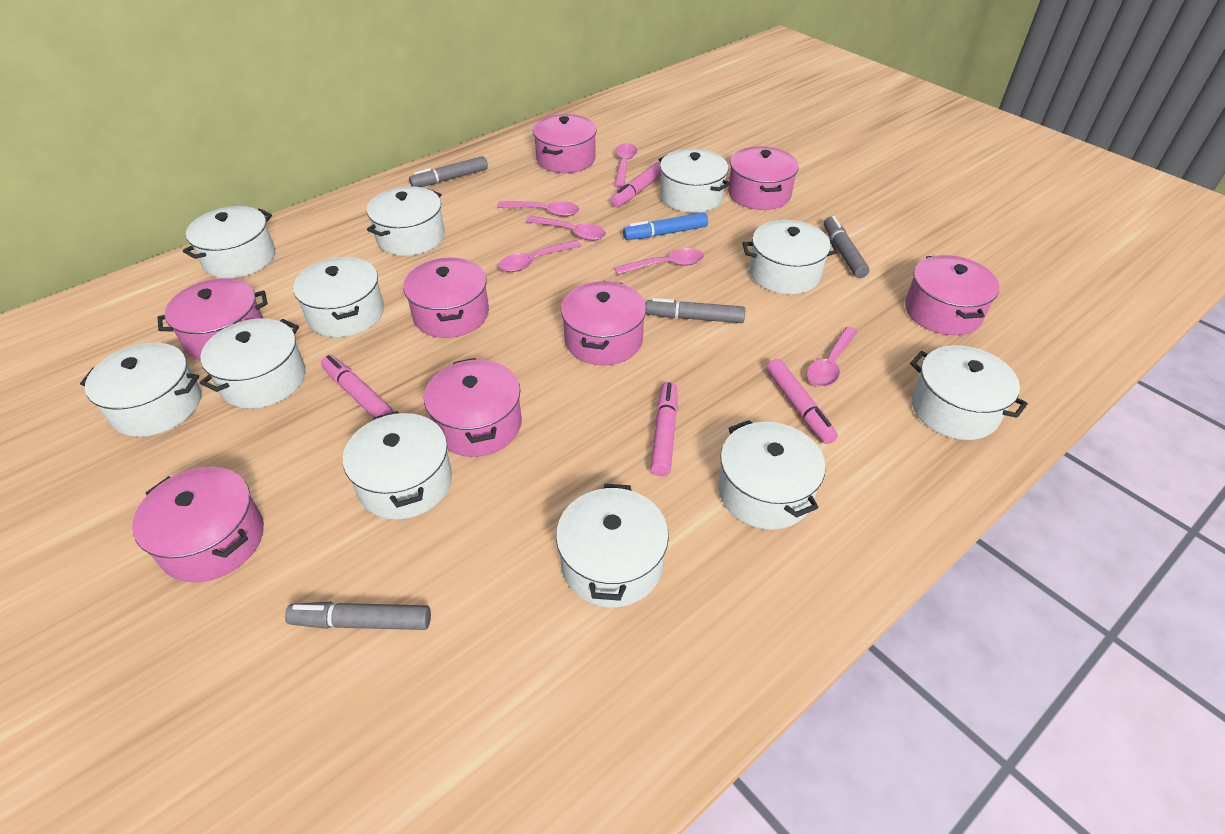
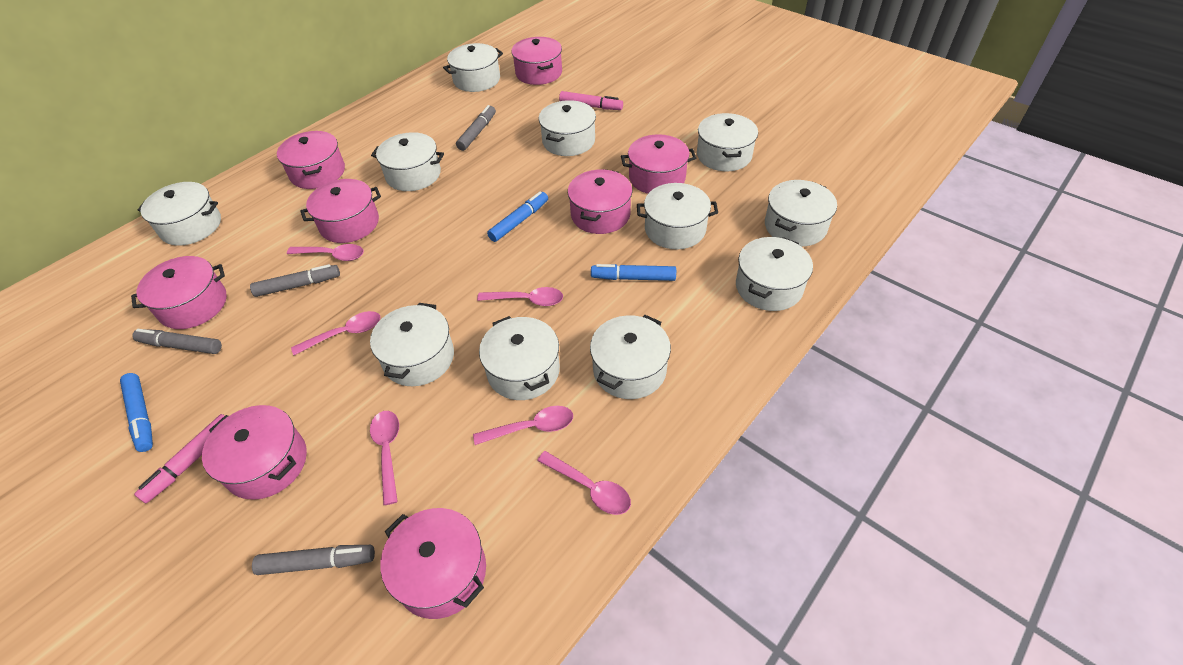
blue marker: [623,212,708,240] = 1 -> [120,373,153,452] [487,191,548,242] [591,264,676,281] = 3
pink marker: [321,355,394,417] [610,162,661,207] [650,382,678,477] [767,359,838,444] = 4 -> [134,414,225,503] [559,91,623,110] = 2

